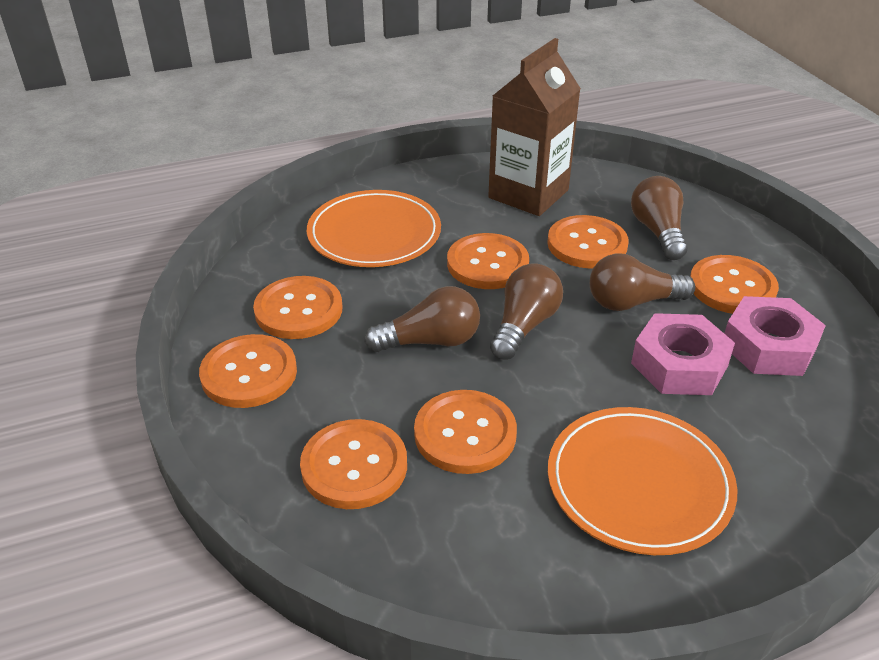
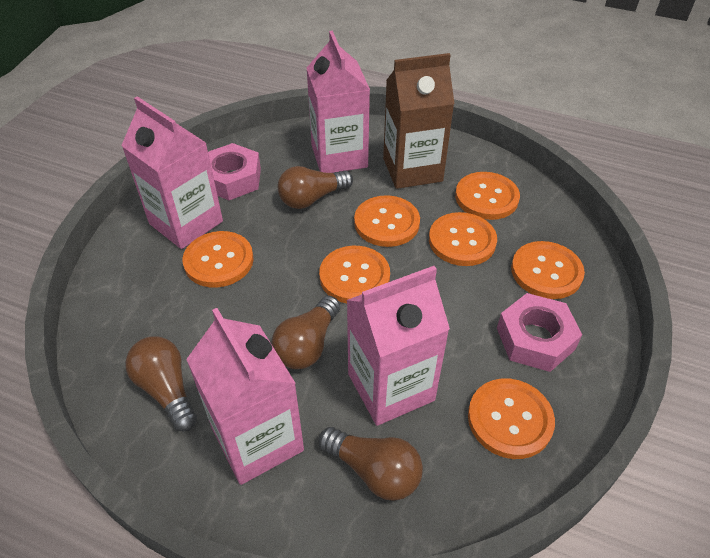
orange plate: [307,190,441,267] [548,407,738,555] = 2 -> none = 0
pink carton: none = 0 -> [121,96,223,249] [186,308,304,485] [307,31,370,173] [346,266,450,426] = 4

